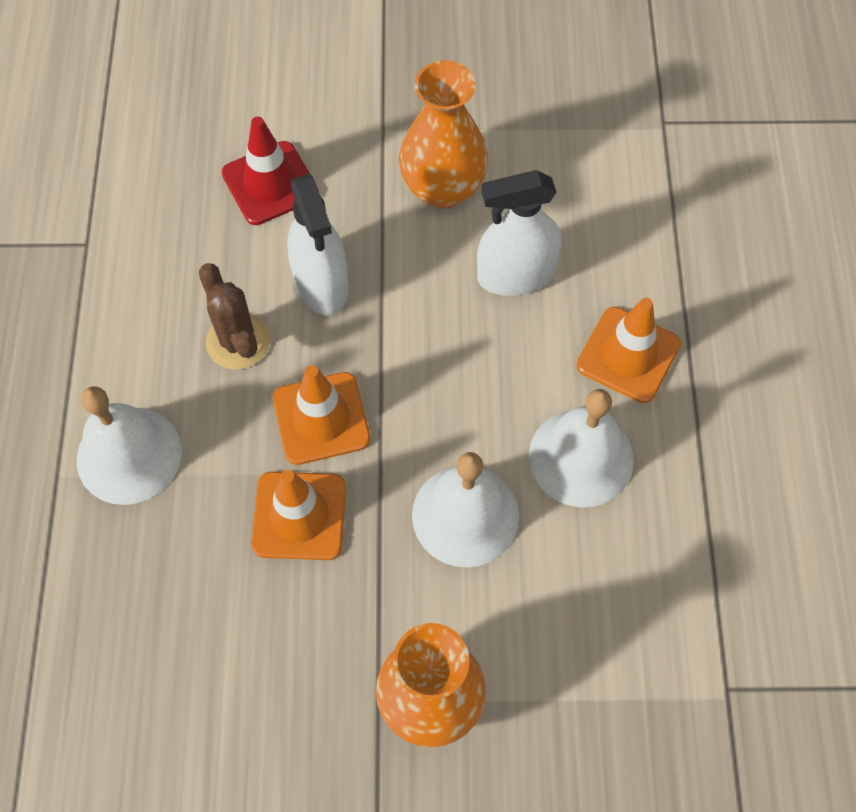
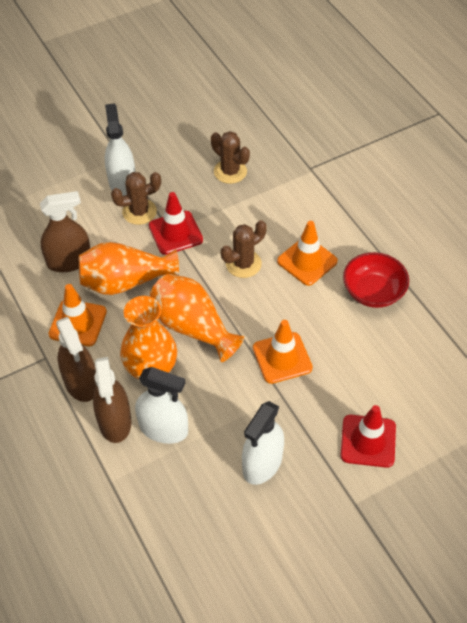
brown cactus: [199,263,270,370] = 1 -> [111,172,161,225] [211,131,250,184] [221,220,267,278] = 3
brown spray bottle: none = 0 -> [40,191,90,272] [56,317,97,402] [93,357,132,443] = 3
orange vase: [376,623,486,747] [399,60,488,209] = 2 -> [79,242,179,295] [120,296,177,379] [150,274,244,362] = 3
red bowl: none = 0 -> [343,252,409,308] = 1
red traffic cone: [222,117,319,225] = 1 -> [149,192,203,255] [340,405,396,468] = 2
white bell: [77,386,182,505] [412,452,519,568] [529,389,634,507] = 3 -> none = 0
white spray bottle: [287,174,349,316] [477,170,562,296] = 2 -> [105,104,135,196] [135,367,188,444] [242,401,284,485] = 3

